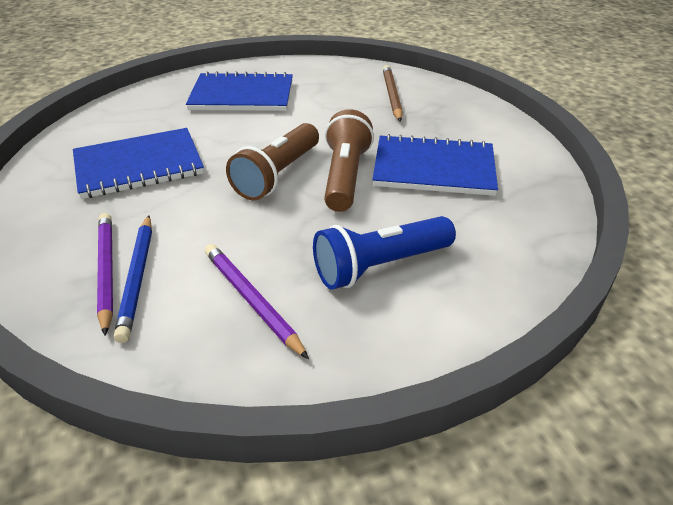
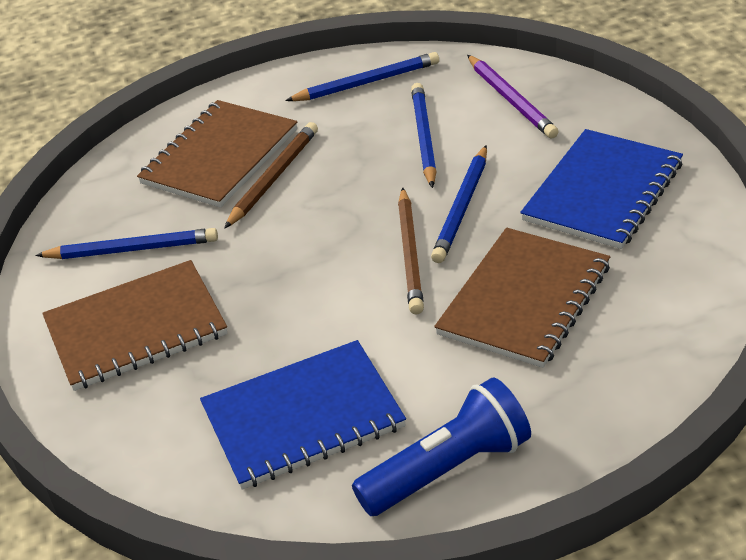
blue notebook: [73,128,204,199] [186,71,293,111] [372,134,498,196] = 3 -> [200,340,406,489] [520,129,683,249] = 2
blue pencil: [114,215,152,343] = 1 -> [35,228,218,259] [285,52,439,101] [411,83,437,188] [431,145,487,263] = 4
brown flashlight: [226,123,319,200] [324,109,374,212] = 2 -> none = 0
brown notebook: none = 0 -> [42,260,228,391] [137,100,297,208] [434,228,610,368] = 3
brown pencil: [383,65,403,122] = 1 -> [224,122,318,229] [398,188,424,314] = 2
purple pencil: [97,213,113,336] [205,244,309,359] = 2 -> [467,55,559,139] = 1

